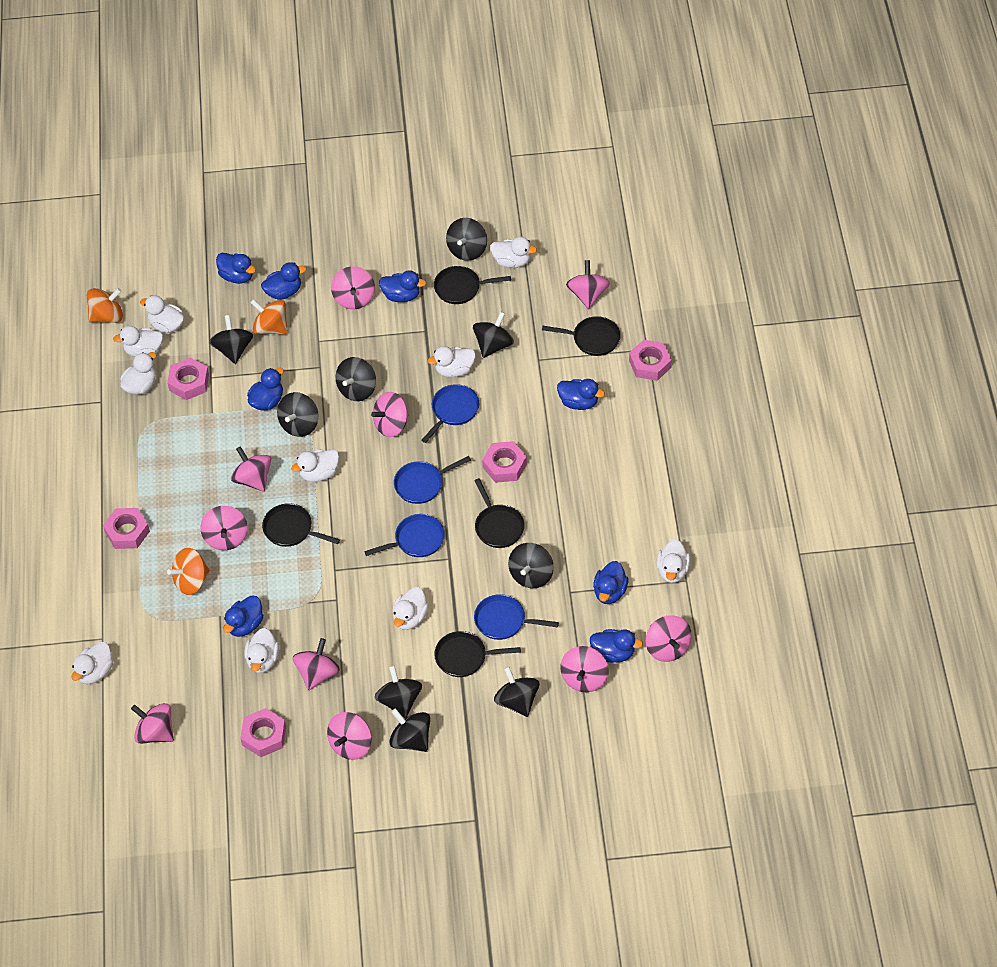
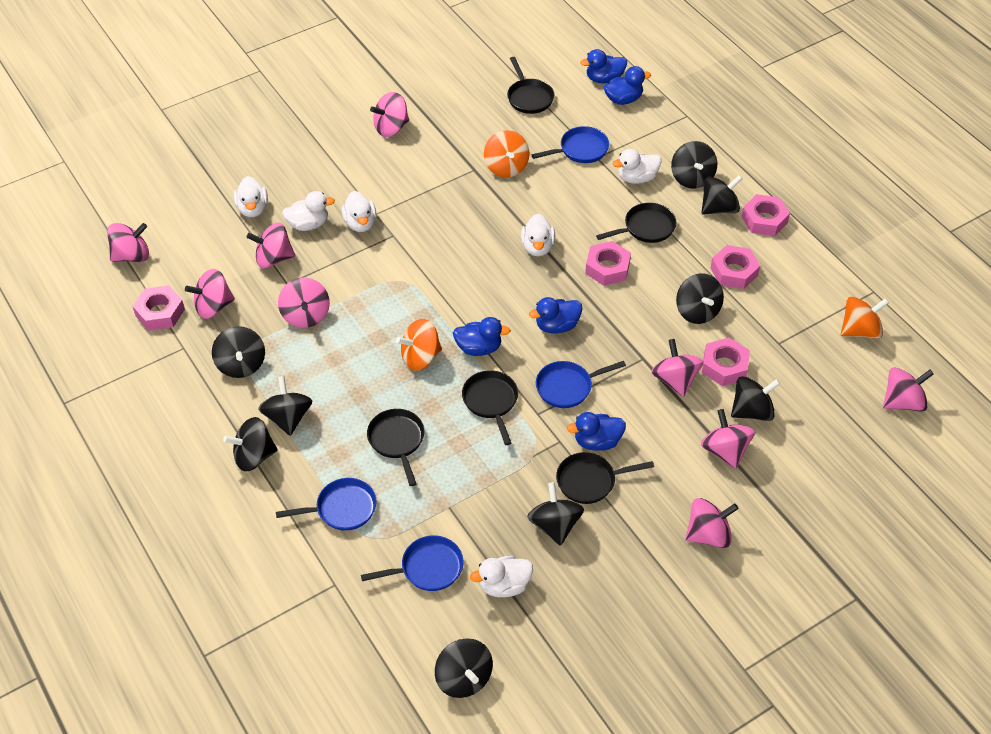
blue duck: [216,253,256,284] [223,595,264,637] [247,367,284,411] [261,262,306,300] [379,270,426,302] [557,379,605,410] [590,629,643,663] [593,561,628,604] = 8 -> [453,317,511,356] [529,297,582,333] [567,412,626,451] [580,49,627,84] [604,66,651,105] = 5
pink spinning top: [131,703,174,744] [201,506,248,550] [231,446,271,492] [293,638,340,690] [327,712,372,760] [331,266,375,309] [371,392,409,437] [560,646,609,692] [566,260,610,309] [646,615,692,662] = 10 -> [107,223,149,262] [185,269,235,319] [247,223,295,269] [278,277,330,328] [370,92,409,137] [651,339,703,397] [685,498,738,548] [701,409,755,469] [883,368,934,412] = 9
white duck: [71,642,113,684] [113,326,163,357] [120,352,156,395] [140,295,184,333] [244,628,280,673] [291,449,339,482] [393,587,429,630] [428,346,476,377] [490,237,537,268] [656,539,690,583] = 10 -> [234,176,268,217] [282,191,335,231] [341,191,376,232] [470,556,533,597] [521,214,556,256] [613,149,661,184] = 6

